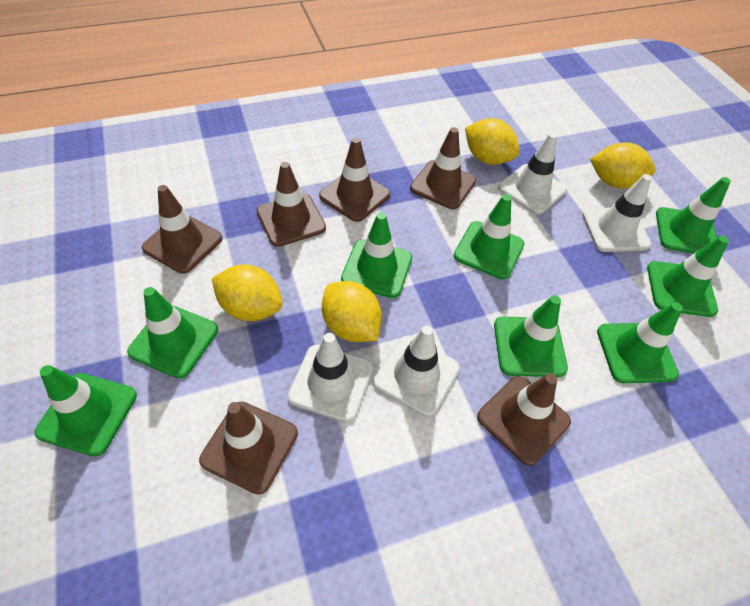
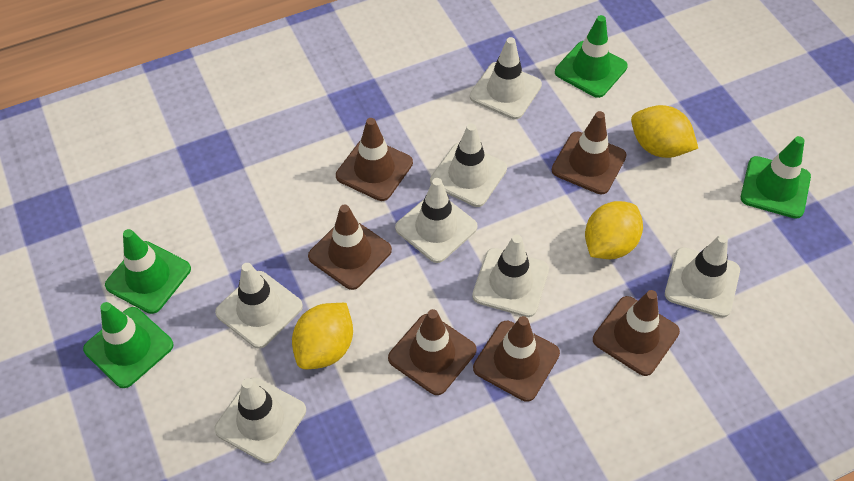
green traffic cone: [35,365,137,457] [127,287,218,378] [341,212,412,298] [454,194,524,280] [494,295,568,377] [597,302,683,383] [647,236,729,317] [656,177,731,254] = 8 -> [83,302,174,388] [105,229,191,314] [555,15,628,98] [741,136,811,219] = 4
white traffic cone: [288,333,373,422] [373,325,460,417] [498,132,567,214] [582,174,652,252] = 4 -> [214,377,306,463] [215,263,303,349] [395,178,478,263] [430,123,507,207] [470,37,542,119] [472,235,549,317] [665,234,740,317] = 7
yellow lemon: [212,265,283,321] [322,281,382,342] [465,118,520,165] [590,142,656,188] = 4 -> [292,303,353,369] [585,201,643,259] [631,105,698,158] = 3

